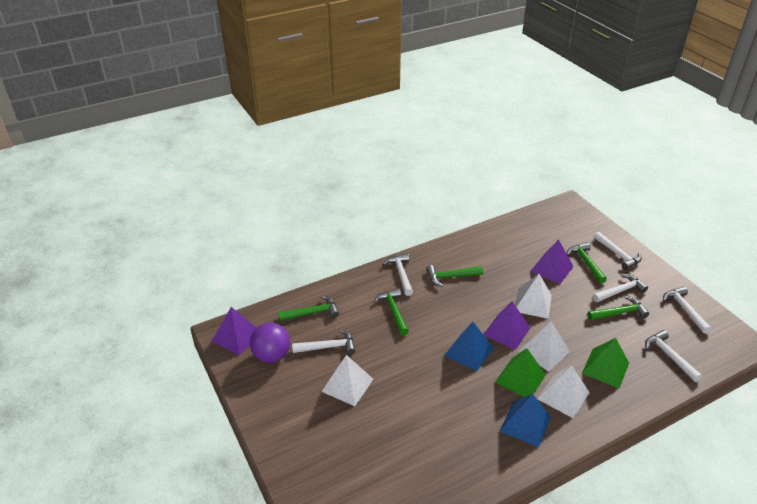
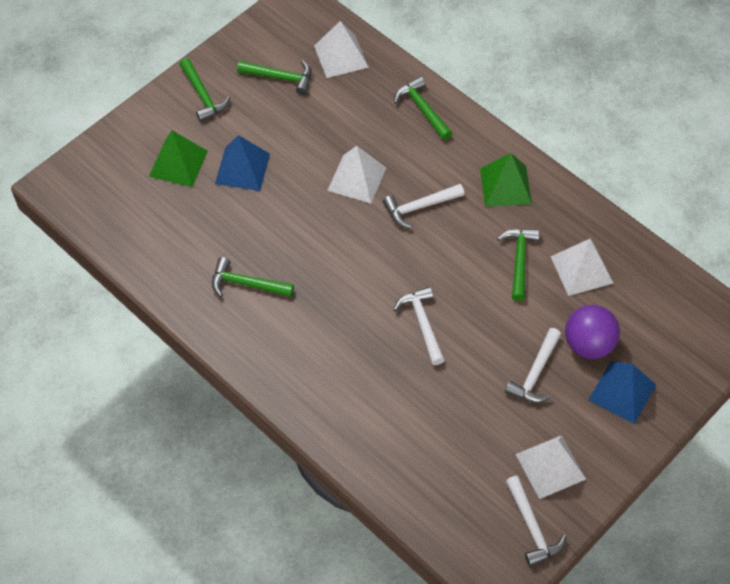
purple pyramid: [211,307,256,356] [483,302,530,350] [530,239,574,284] = 3 -> none = 0
white hammer: [292,329,356,355] [383,253,413,296] [593,273,648,302] [594,232,642,270] [645,330,702,382] [663,287,711,334] = 6 -> [383,184,464,228] [393,286,445,365] [505,328,561,403] [506,476,567,566] = 4

